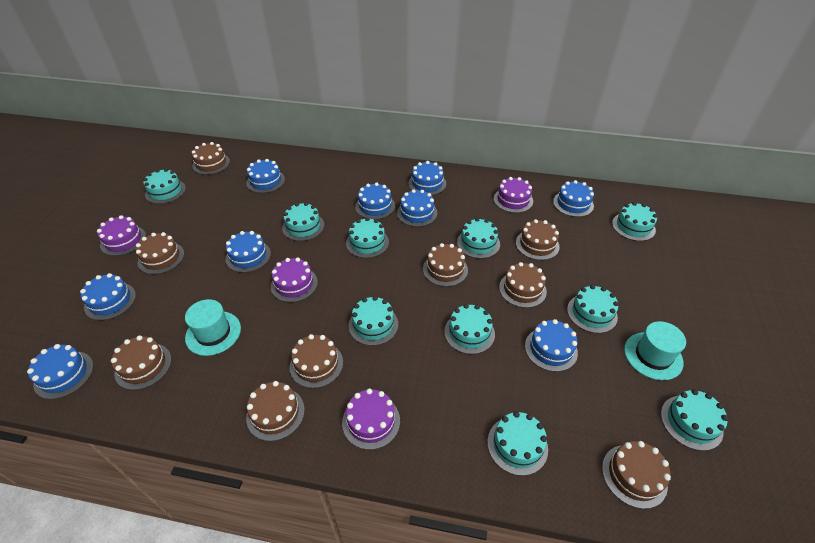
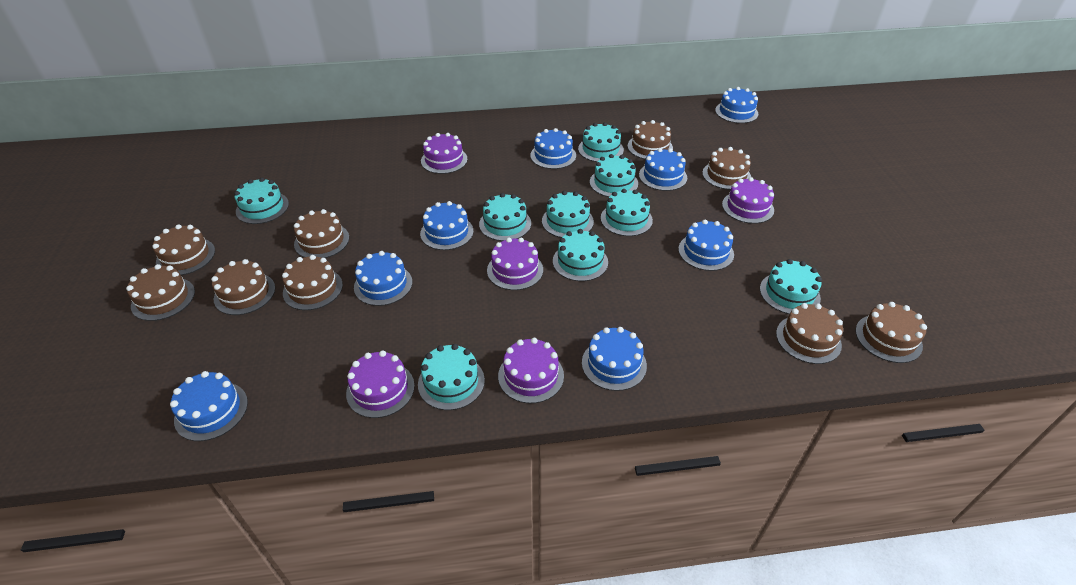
blue cake: [27,344,93,399] [80,273,136,320] [226,231,271,273] [247,159,285,193] [355,183,395,219] [397,189,437,227] [409,161,446,195] [525,319,578,372] [553,180,594,217] = 9 -> [170,371,248,441] [354,251,412,306] [420,201,474,250] [530,128,576,169] [582,327,647,391] [639,148,687,191] [678,220,734,271] [715,87,758,123] = 8
purple cake: [97,215,146,256] [271,258,318,302] [342,388,400,450] [494,177,533,213] = 4 -> [346,350,415,418] [421,133,468,174] [487,237,543,290] [498,338,564,403] [722,177,774,224] = 5
turquoise cake: [143,168,186,204] [282,202,324,241] [346,217,389,258] [349,296,398,346] [444,304,495,354] [457,218,500,259] [487,411,548,476] [567,285,619,333] [612,202,658,241] [661,389,728,451] = 10 -> [234,178,289,224] [418,344,485,410] [479,193,531,241] [542,191,594,238] [553,229,608,281] [578,122,624,162] [590,154,638,197] [601,189,653,236] [760,259,822,314] = 9
turquoise hat: [185,299,241,356] [624,321,686,380] = 2 -> none = 0

